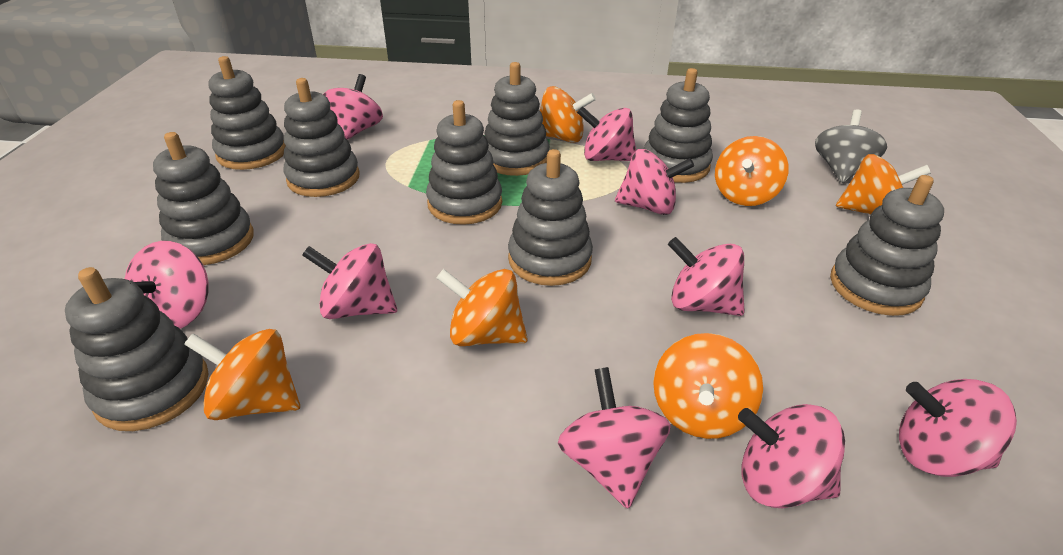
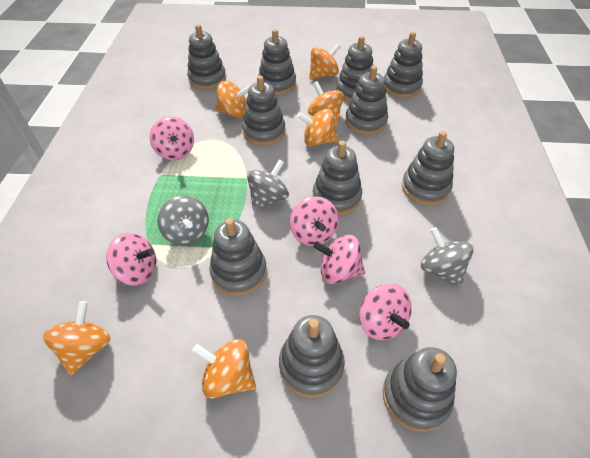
grey spinning top: [815,109,887,183] = 1 -> [157,195,209,245] [247,159,289,210] [421,227,474,287] = 3
grey stacking toy: [65,267,209,431] [153,132,254,265] [209,56,286,170] [284,78,360,197] [426,100,502,225] [484,62,549,176] [508,149,593,286] [643,68,713,183] [830,175,944,316] = 9 -> [187,24,226,89] [209,218,267,296] [242,76,285,145] [258,29,296,95] [279,315,345,398] [313,141,362,215] [336,36,374,101] [345,66,388,135] [382,347,457,432] [384,32,423,98] [402,131,454,205] = 11
pink spinning top: [125,241,209,329] [302,243,397,319] [323,74,383,140] [558,367,671,509] [577,106,636,161] [615,149,694,215] [668,237,745,316] [738,404,845,508] [899,379,1017,477] = 9 -> [106,233,157,286] [150,117,194,160] [290,196,339,246] [313,235,365,284] [359,284,412,340] = 5

